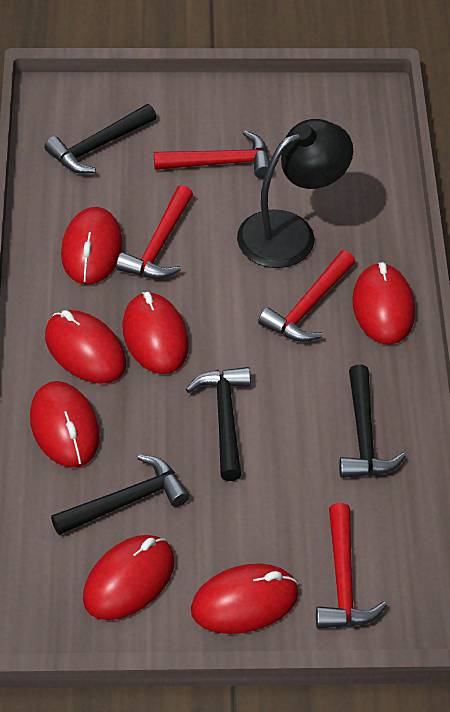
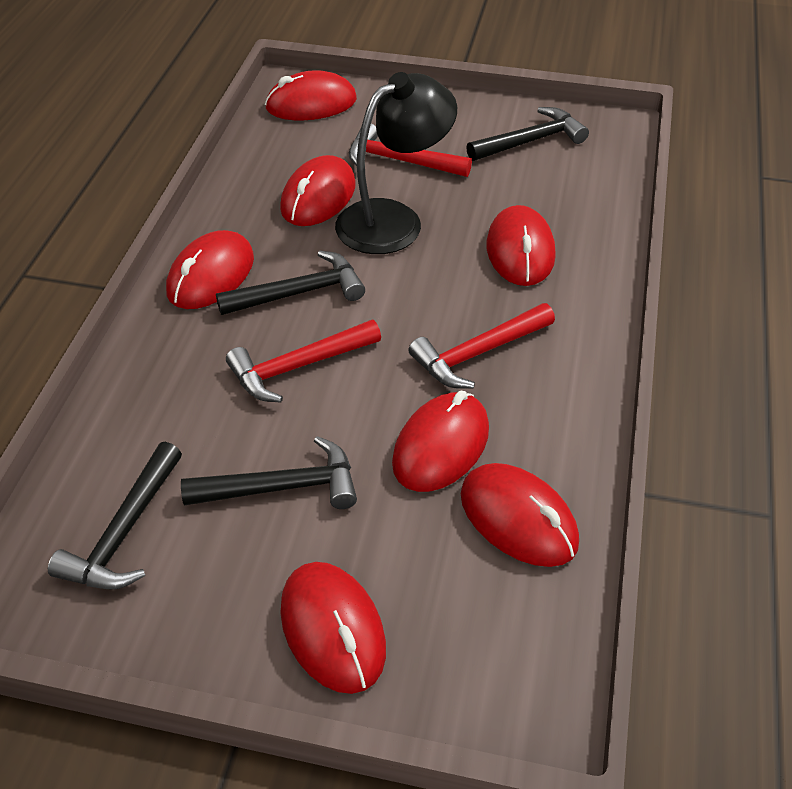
red hammer: [116,185,193,279] [154,131,270,179] [258,250,355,342] [316,503,387,629] = 4 -> [226,320,381,403] [349,123,472,177] [408,303,555,389] = 3

